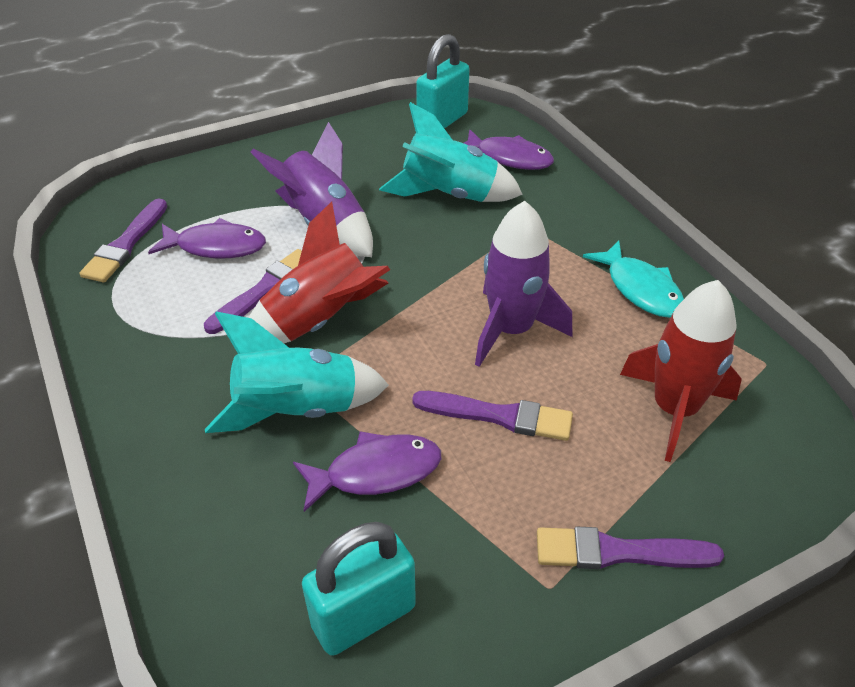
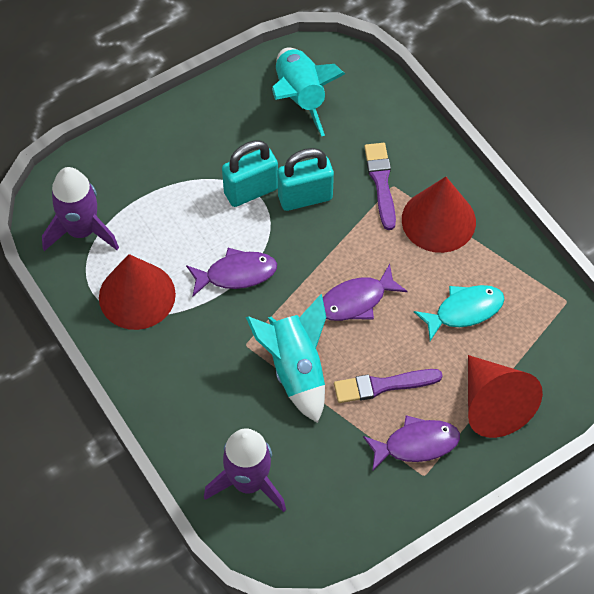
purple brush: [79,198,167,283] [204,249,302,334] [412,391,573,441] [537,527,724,569] = 4 -> [334,369,443,403] [364,143,396,230] = 2
red cone: none = 0 -> [99,254,176,330] [402,177,476,253] [468,355,543,438] = 3
red rocket: [248,201,390,343] [620,280,742,462] = 2 -> none = 0

